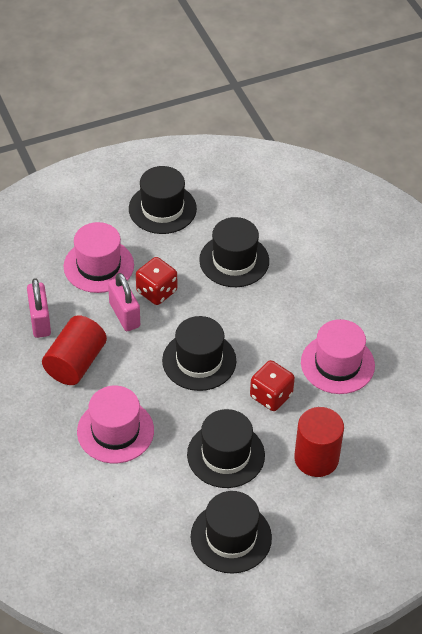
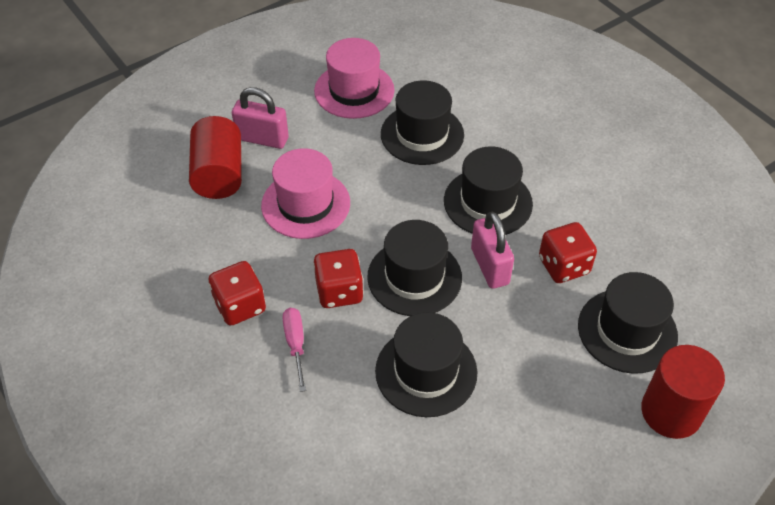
pink hat: [64,222,134,293] [77,386,154,463] [301,319,375,394] = 3 -> [261,148,350,239] [314,38,394,119] = 2
pink screwdriver: none = 0 -> [283,308,306,392] = 1
red dice: [136,257,177,305] [250,360,295,411] = 2 -> [209,261,266,326] [313,249,364,308] [539,222,597,283] = 3

